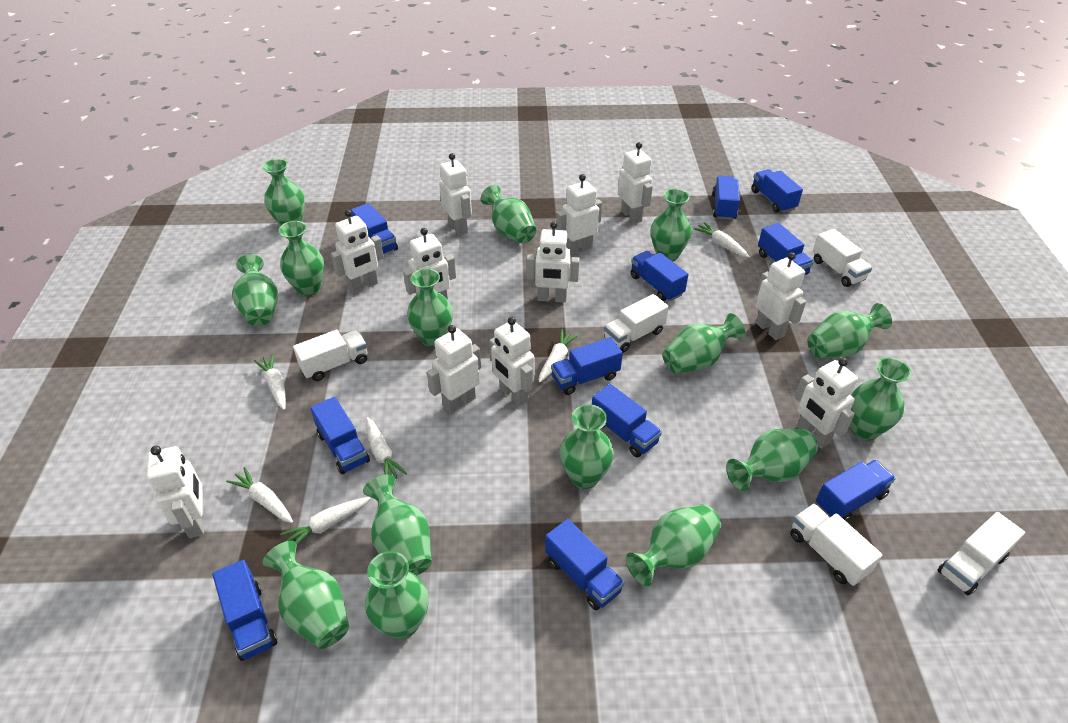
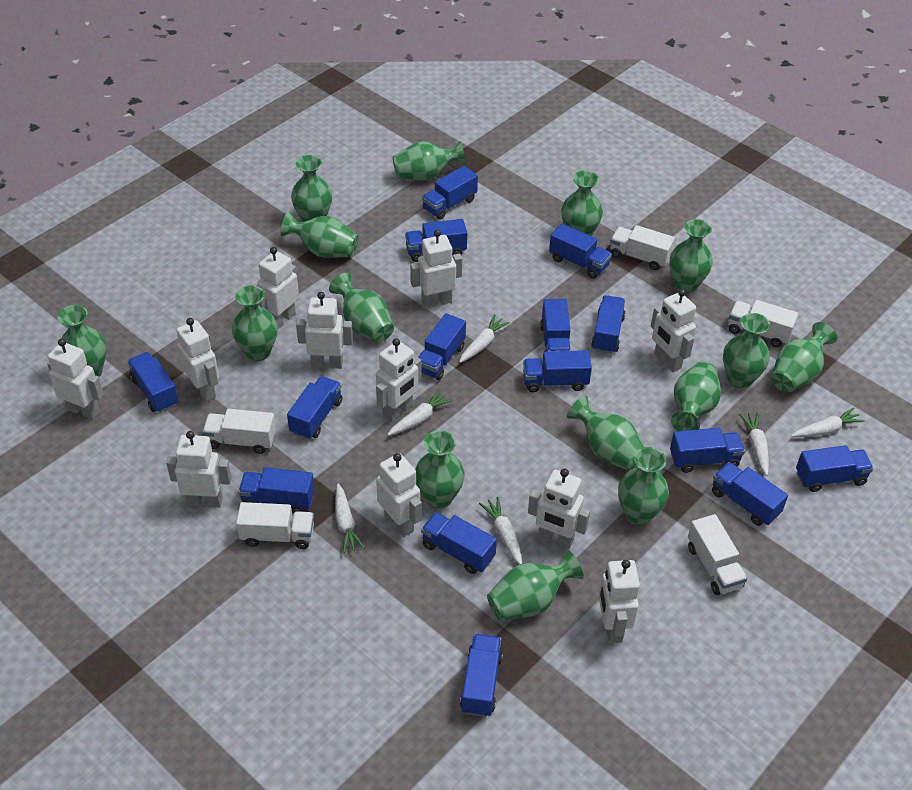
blue truck: [212,560,277,661] [310,397,370,474] [351,203,398,254] [545,519,624,610] [551,337,623,395] [592,384,662,457] [631,251,688,301] [712,176,740,220] [751,169,803,213] [758,223,814,275] [816,460,896,521] = 11 -> [127,352,178,413] [238,467,314,513] [287,376,342,440] [405,219,467,262] [418,313,466,380] [421,512,497,574] [422,166,478,220] [460,634,503,717] [523,350,592,392] [540,299,571,352] [549,223,612,279] [591,295,625,354] [670,427,745,473] [712,462,788,526] [796,445,873,492] = 15

